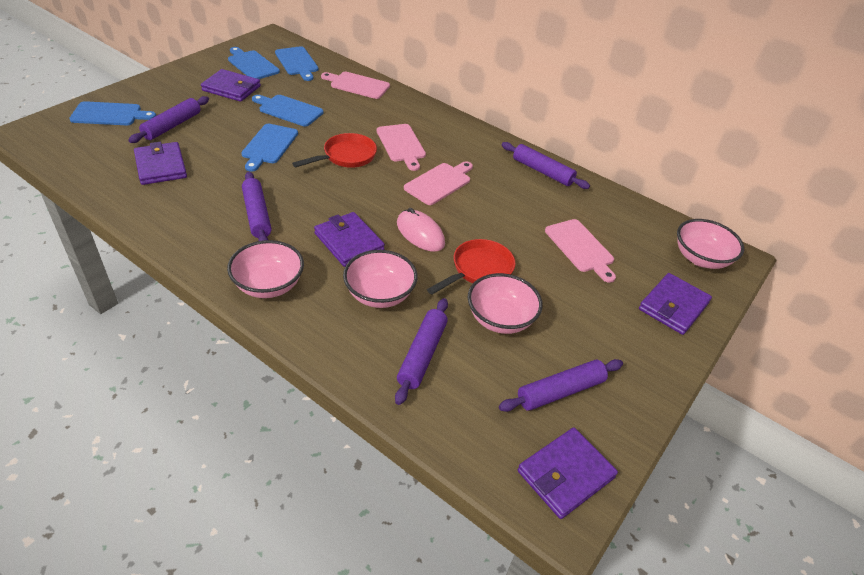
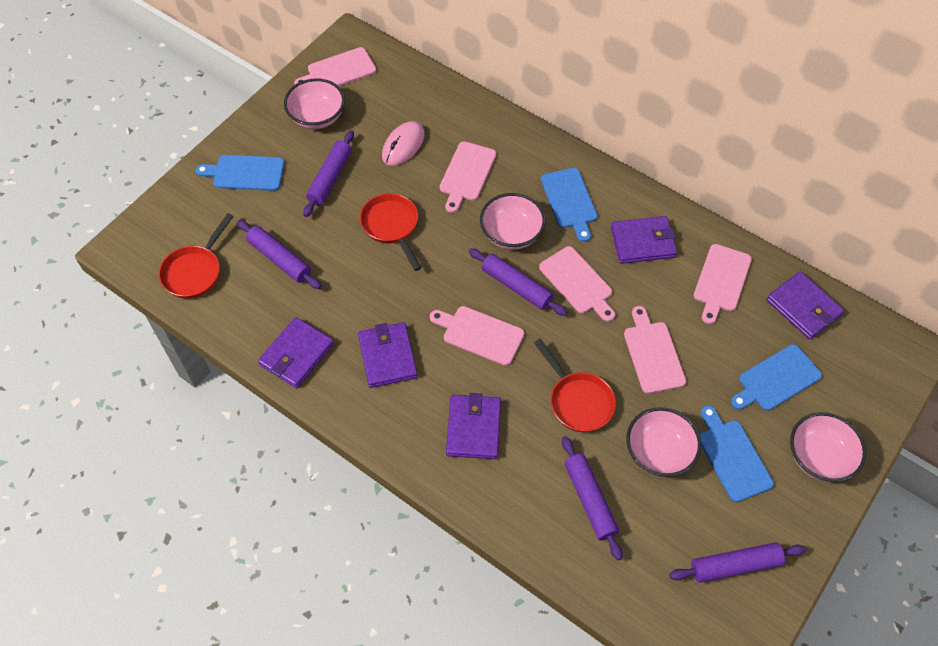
blue cutting board: [69,101,156,125] [228,47,280,79] [241,124,298,172] [252,95,323,126] [275,46,319,81] = 5 -> [196,155,285,191] [541,168,598,242] [700,405,774,502] [731,344,822,411] = 4
pink cutting board: [321,72,390,99] [377,124,426,171] [404,161,473,205] [545,219,616,283] = 4 -> [294,47,376,86] [430,306,524,366] [440,141,496,213] [539,246,615,322] [624,306,686,394] [694,244,752,324] = 6
red pan: [292,133,377,168] [427,239,515,295] = 2 -> [159,213,234,299] [360,193,421,271] [534,339,616,432] = 3

